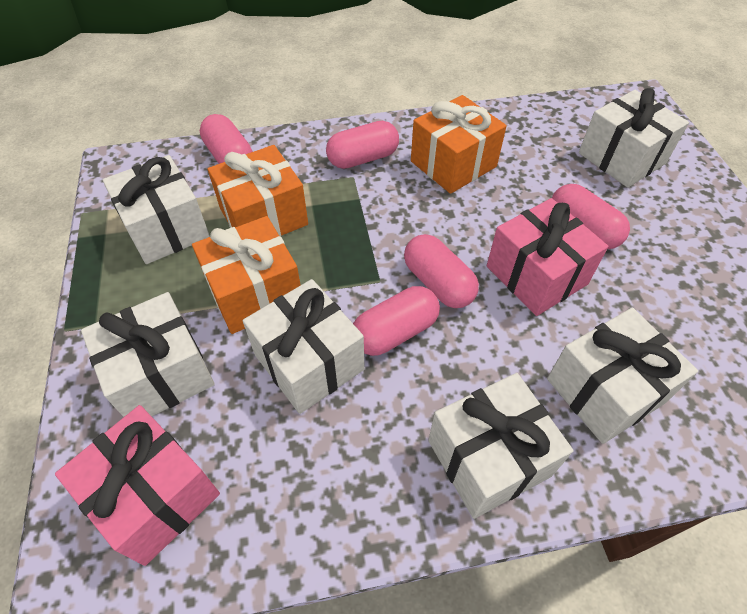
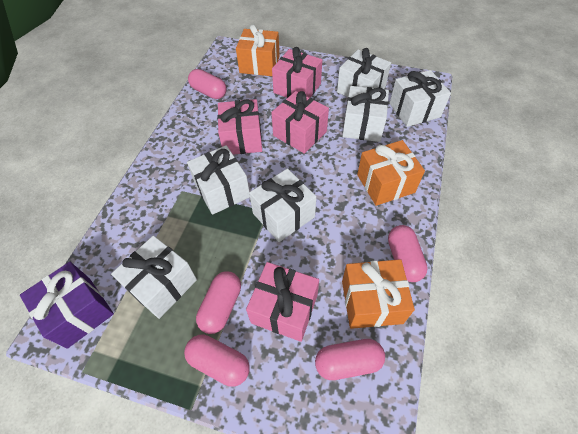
pink gift: [55,405,220,566] [487,198,608,316] = 2 -> [217,99,262,155] [246,262,319,342] [271,91,329,154] [272,47,322,98] = 4
purple gift: none = 0 -> [20,262,114,349] = 1

